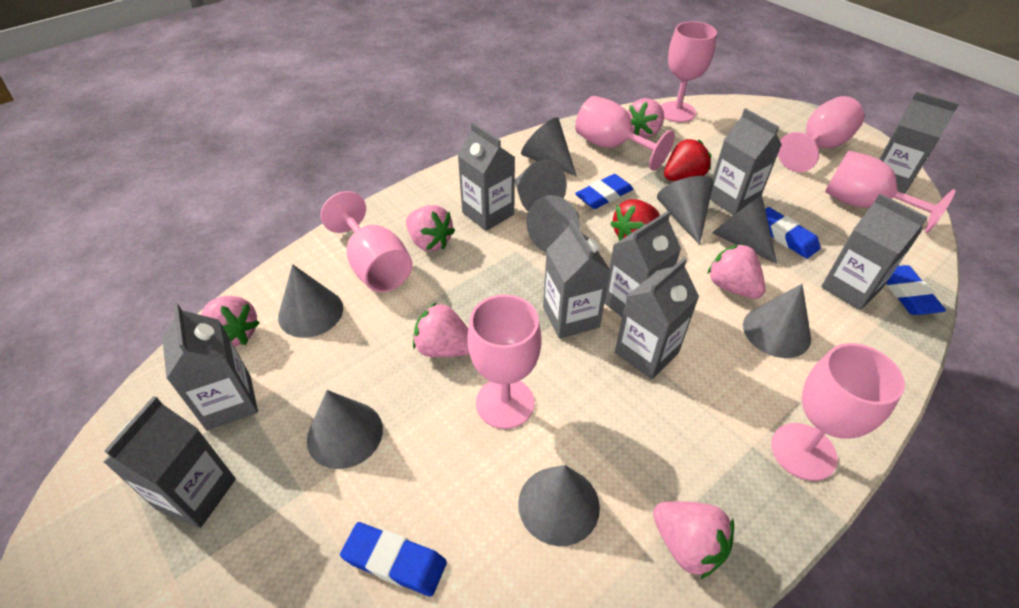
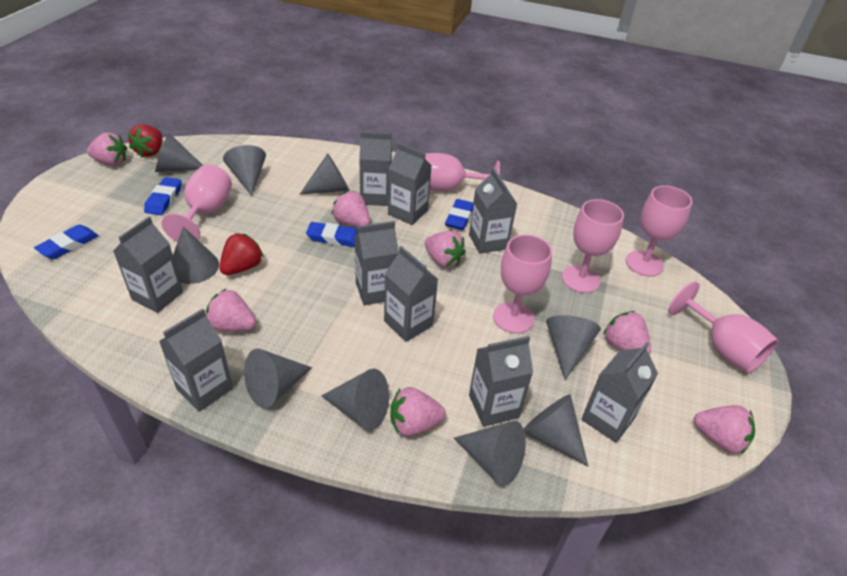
pink goblet: [321,191,413,292] [468,294,542,429] [575,96,675,171] [660,21,717,122] [771,343,905,481] [778,96,864,172] [825,151,956,233] = 7 -> [162,164,232,242] [425,153,500,191] [493,234,552,334] [562,199,624,293] [626,185,693,277] [669,281,779,373] = 6
pink strawberry: [201,295,260,347] [406,205,455,251] [413,303,469,357] [628,98,664,138] [653,501,734,579] [707,244,765,299] = 6 -> [87,132,127,166] [206,289,256,332] [331,191,370,227] [391,387,446,436] [425,231,466,268] [603,311,651,355] [694,405,755,454] = 7

